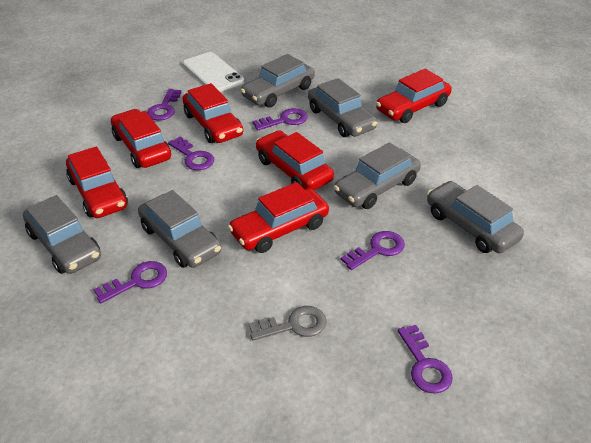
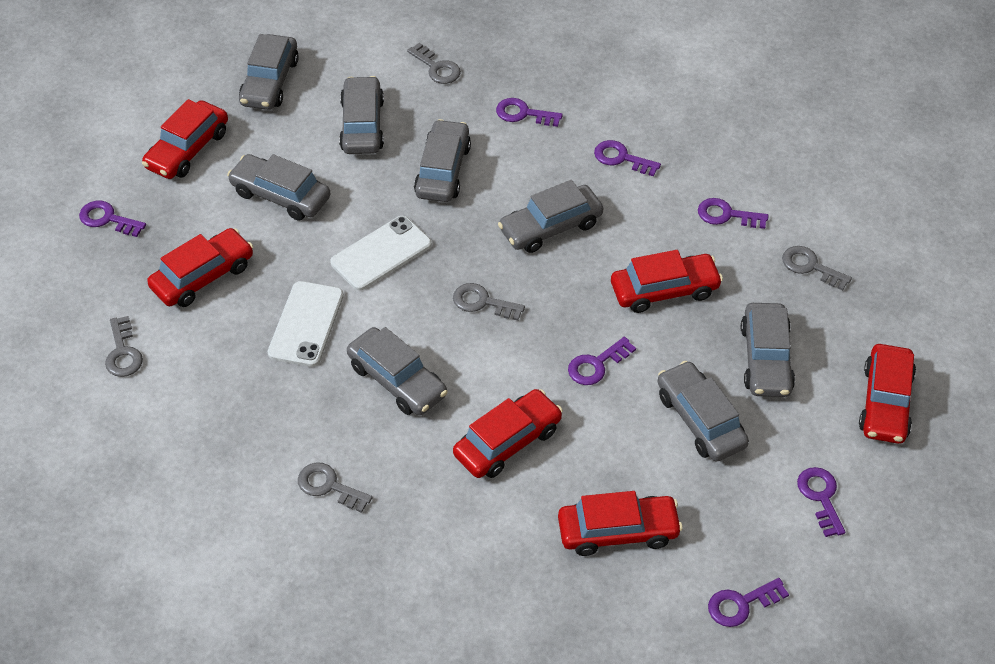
grey car: [23,195,101,274] [138,190,221,268] [240,54,315,108] [308,78,377,137] [334,142,421,209] [427,181,524,253] = 6 -> [227,154,330,221] [239,34,299,110] [339,76,384,154] [347,327,447,415] [414,119,471,202] [498,180,603,253] [658,361,749,461] [741,303,795,397] = 8
grey key: [249,306,327,341] = 1 -> [105,316,143,377] [298,462,373,513] [407,43,461,84] [453,283,525,321] [782,246,852,290] = 5
purple key: [94,261,167,303] [147,89,181,120] [168,137,214,170] [252,108,308,130] [341,231,405,270] [398,325,453,394] = 6 -> [79,201,146,237] [496,98,563,127] [568,337,636,385] [594,140,661,176] [698,198,769,229] [708,578,789,627] [797,467,845,537] = 7
white phone: [183,52,244,92] = 1 -> [268,281,344,367] [330,216,432,291] = 2

